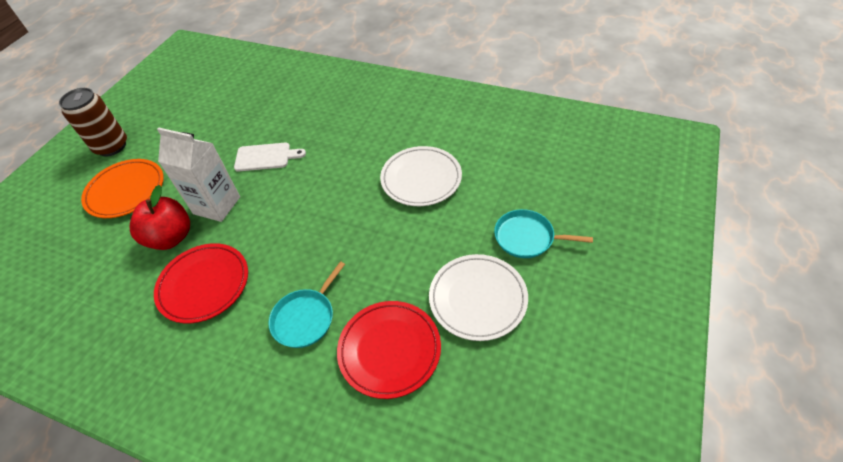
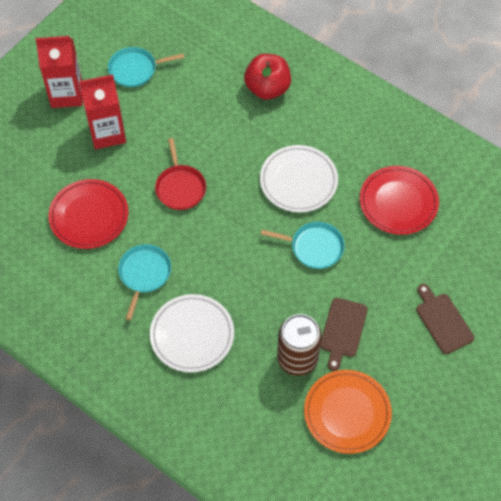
brown cutting board: none = 0 -> [320,298,368,371] [416,284,474,354] = 2
red carton: none = 0 -> [36,36,83,108] [79,75,126,149] = 2
red pan: none = 0 -> [155,138,206,210] = 1
turquoise pan: [268,261,345,348] [494,209,593,258] = 2 -> [108,47,184,87] [118,244,171,320] [261,222,345,269] = 3
white carton: [157,127,240,222] = 1 -> none = 0
white cutting board: [234,143,306,172] = 1 -> none = 0

